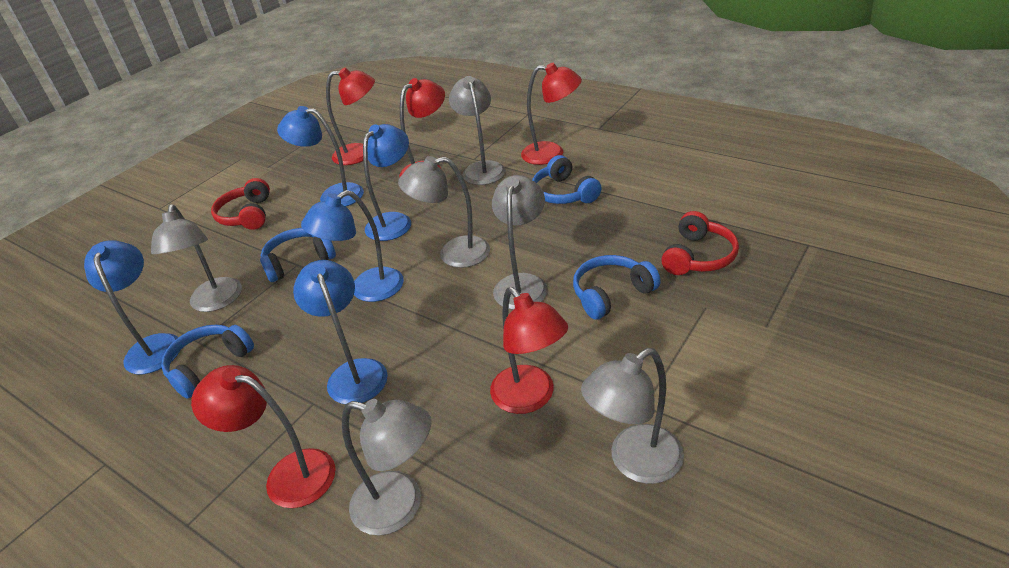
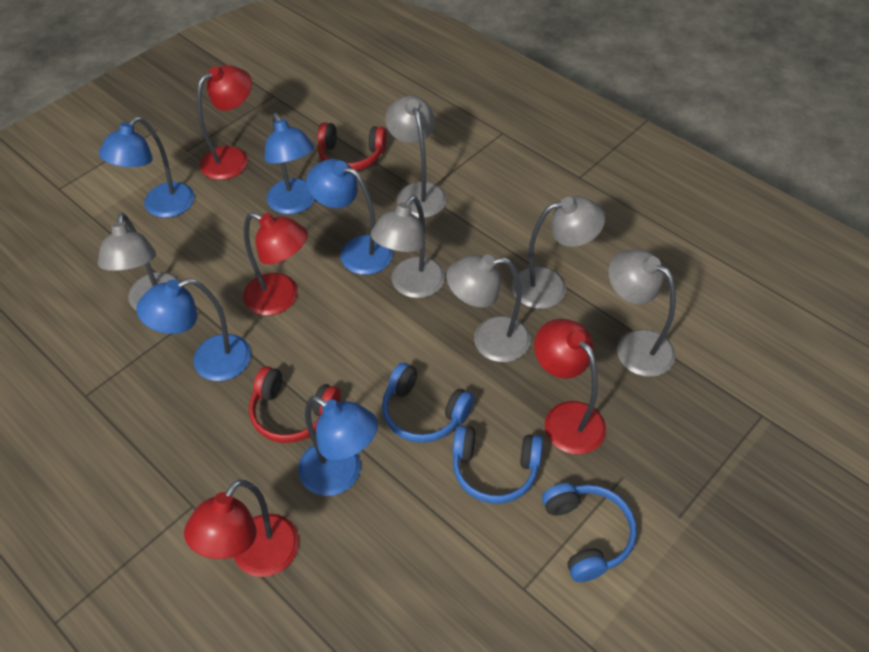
blue headphones: [161,325,254,399] [260,228,336,282] [532,155,601,204] [573,255,661,320] = 4 -> [382,363,474,443] [452,425,543,504] [542,483,637,582] = 3
red lamp: [191,365,336,508] [326,67,375,165] [399,78,445,177] [490,287,568,414] [521,63,582,165] = 5 -> [184,479,299,577] [197,65,252,180] [243,212,308,315] [534,318,606,454] = 4

